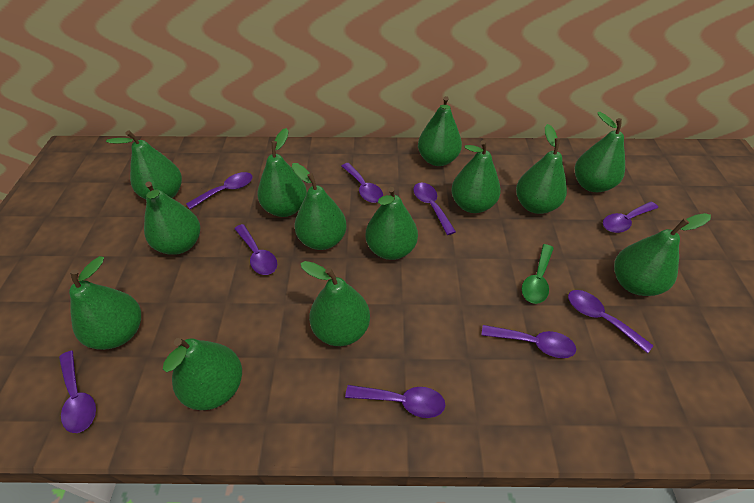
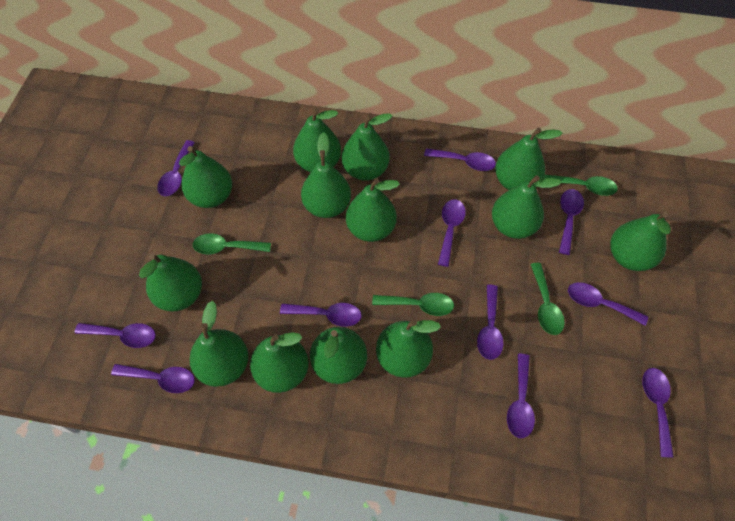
green spoon: [522,244,554,304] = 1 -> [193,233,271,254] [372,293,454,316] [530,263,565,335] [544,175,618,196] = 4
purple spoon: [59,351,96,433] [186,172,253,209] [234,224,277,275] [342,163,383,203] [345,385,445,418] [413,183,456,235] [481,325,576,358] [568,290,653,353] [603,202,658,233] = 9 -> [75,323,156,348] [111,364,195,393] [157,140,195,196] [280,303,362,327] [424,148,496,171] [438,199,466,267] [477,285,503,360] [507,354,535,438] [559,189,584,255] [568,282,648,326] [642,368,674,458] = 11

